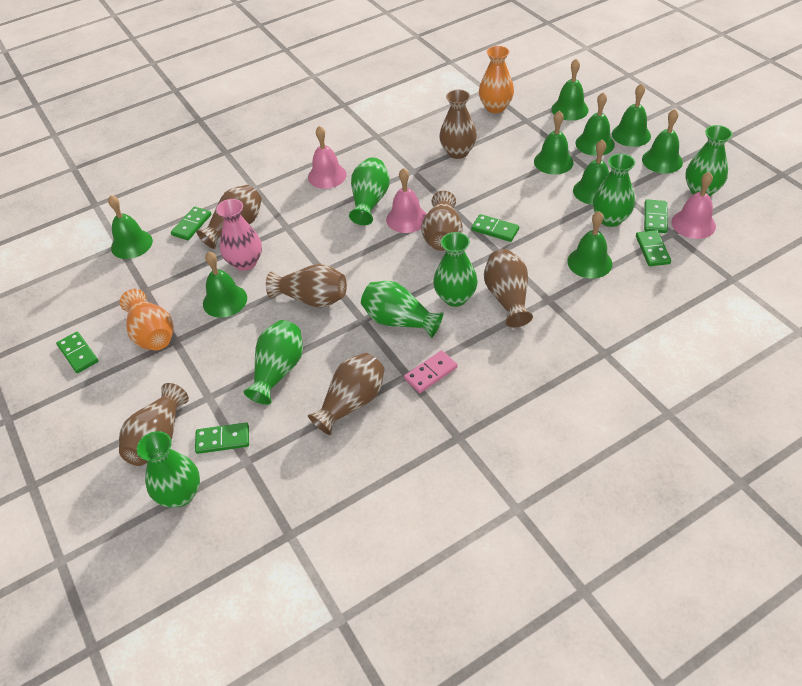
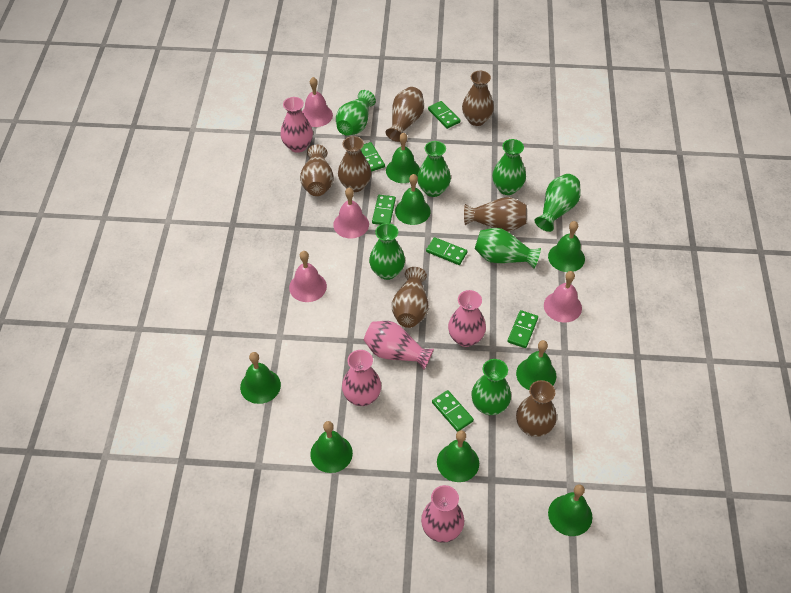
green bell: [108,195,153,259] [203,252,247,318] [534,110,574,175] [551,59,589,121] [567,211,613,279] [573,140,609,205] [575,92,615,156] [612,83,651,147] [642,109,683,173] = 9 -> [240,352,281,404] [310,421,353,473] [386,133,420,183] [395,174,430,225] [437,430,479,482] [516,340,556,390] [548,221,585,272] [548,484,592,536] = 8
orange vase: [120,289,174,350] [479,46,514,113] = 2 -> none = 0
pink bell: [308,126,347,189] [386,168,426,233] [671,172,716,239] = 3 -> [289,251,327,302] [302,77,333,127] [333,187,369,238] [544,271,582,323] = 4
pink domino: [404,350,458,393] = 1 -> none = 0
pink vase: [216,199,262,271] = 1 -> [280,97,313,153] [342,350,381,406] [364,321,434,370] [421,485,464,543] [448,290,486,347] = 5

